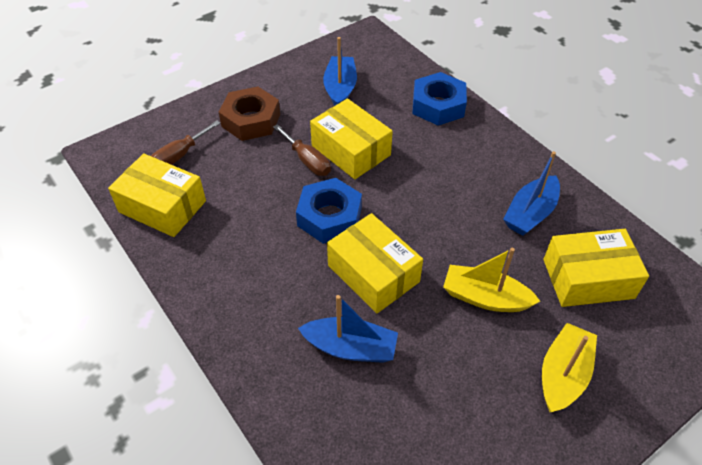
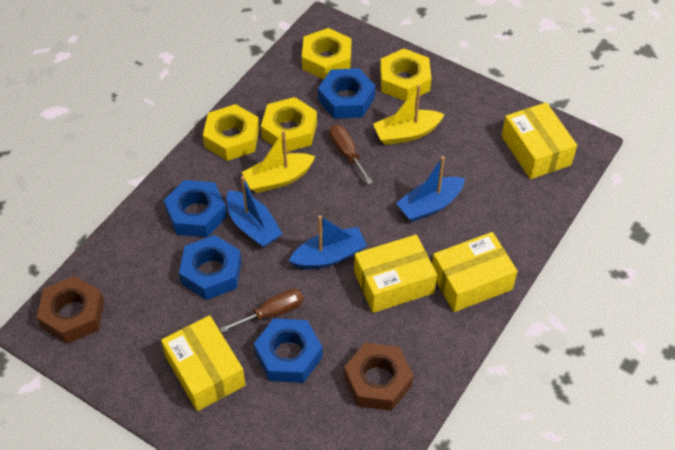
blue nut: [296,178,362,244] [412,72,467,125] = 2 -> [164,180,227,237] [179,235,242,300] [254,319,323,383] [318,68,375,119] = 4
brown nut: [219,87,280,141] = 1 -> [37,276,104,344] [344,343,413,411] = 2
yellow nut: none = 0 -> [203,104,259,161] [261,97,317,152] [302,28,351,79] [380,48,432,101] = 4

